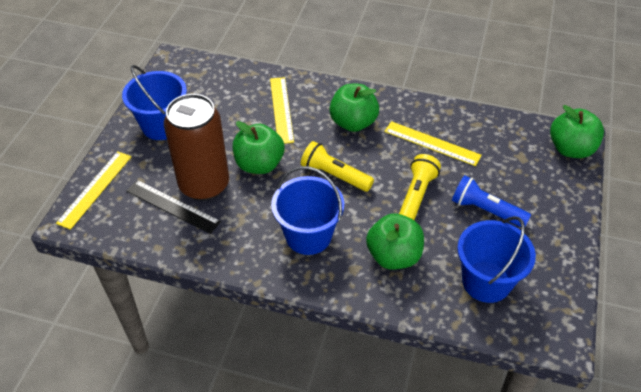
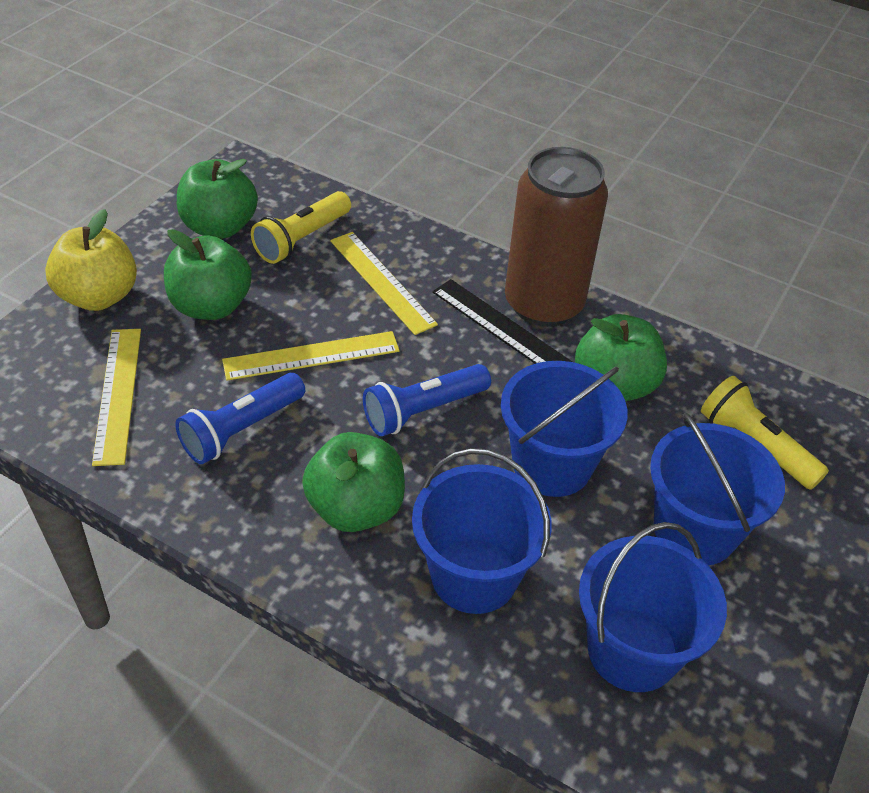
blue bucket: [122,65,187,140] [271,166,344,255] [457,216,536,303] = 3 -> [412,448,552,614] [501,361,628,497] [579,522,727,692] [650,413,785,565] = 4
blue flashlight: [452,175,531,227] = 1 -> [175,373,305,464] [363,364,491,436] = 2
yellow apple: none = 0 -> [45,209,137,311] = 1

